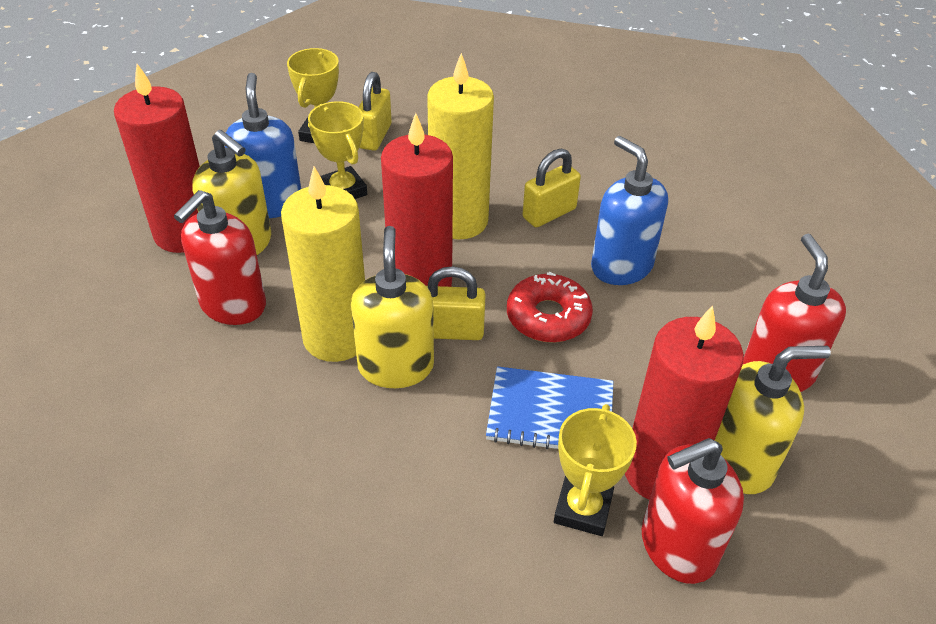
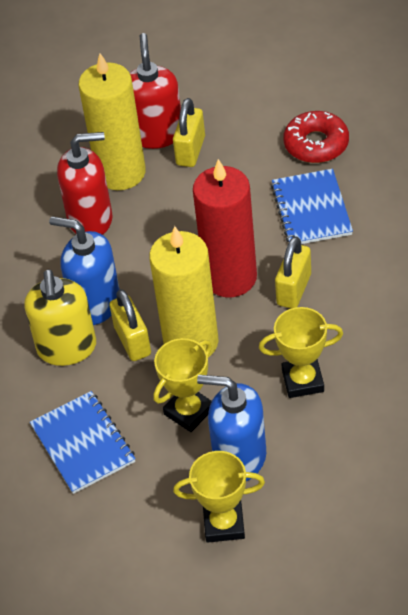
blue notebook: [486,366,614,449] = 1 -> [30,391,136,494] [271,169,353,244] = 2
red candle: [114,64,200,253] [381,113,453,287] [625,305,744,499] = 3 -> [193,159,257,297] = 1
red soap dispenser: [174,190,266,325] [642,438,744,584] [743,234,846,392] = 3 -> [57,132,112,235] [130,33,181,149] = 2
yellow soap dispenser: [192,130,271,255] [351,226,434,388] [715,346,831,494] = 3 -> [24,270,96,366] = 1

